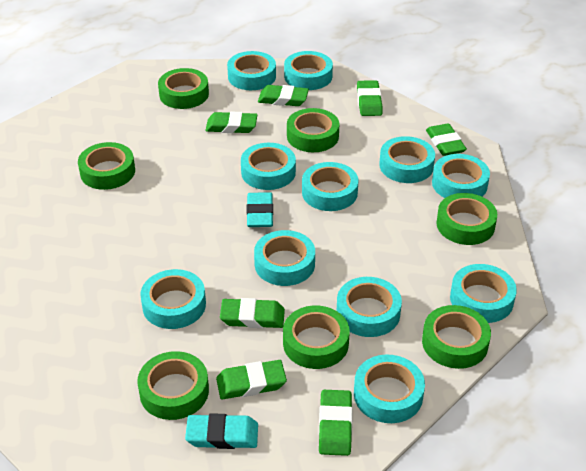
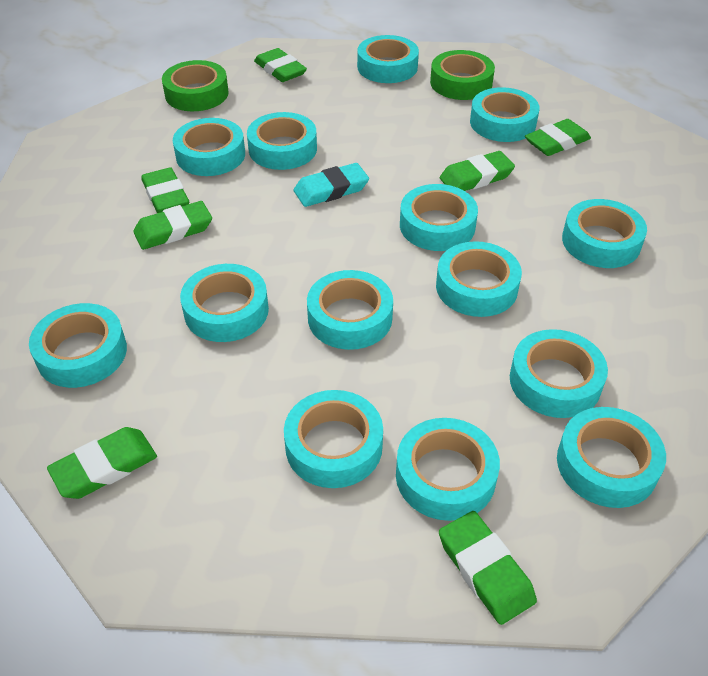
green tape: [78,142,135,190] [137,351,209,420] [158,68,209,109] [283,306,350,369] [287,108,339,152] [422,305,491,369] [436,193,497,245] = 7 -> [162,60,229,111] [430,50,495,100] = 2
turquoise eraser: [185,414,258,449] [246,192,273,227] = 2 -> [294,163,369,207] = 1
turquoise tape: [140,269,206,329] [227,51,276,90] [241,143,296,190] [254,230,315,286] [284,51,333,90] [302,162,359,211] [337,277,402,337] [354,354,425,423] [379,136,435,183] [432,154,490,198] [450,264,517,323] = 11 -> [29,303,127,388] [173,118,245,176] [180,264,269,342] [247,112,317,170] [284,390,383,488] [307,270,393,350] [357,35,419,83] [396,418,500,521] [400,184,478,251] [436,241,522,317] [470,87,540,142] [510,329,608,418] [557,407,666,508] [562,199,647,268] = 14

